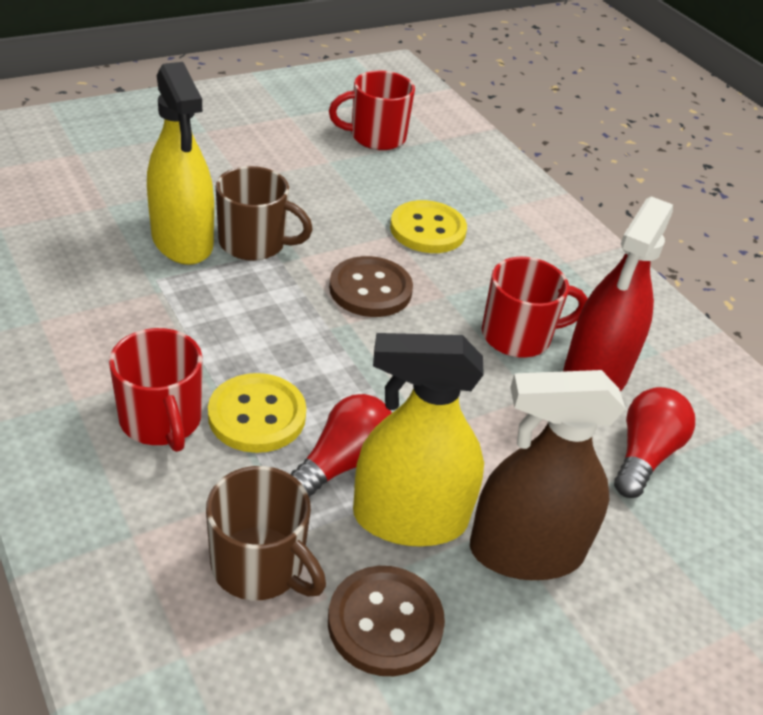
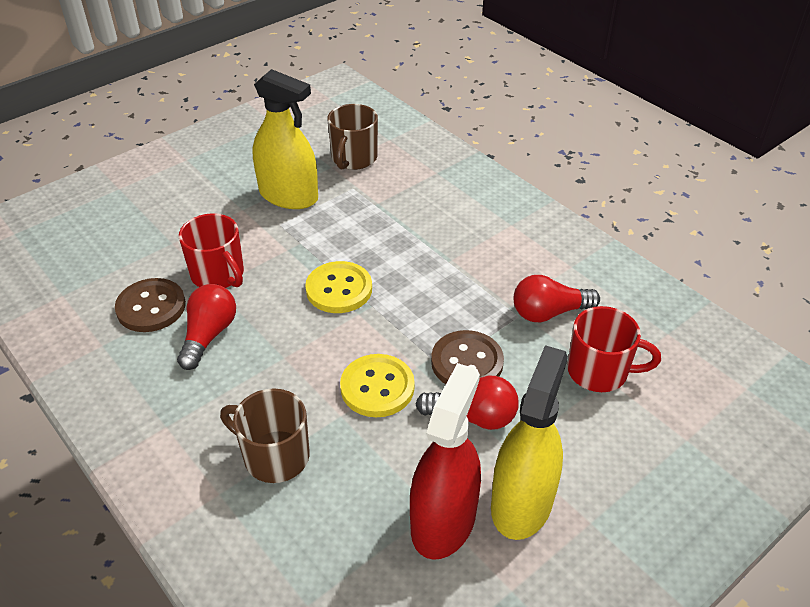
brown spray bottle: [470,370,626,580] = 1 -> none = 0
red light bulb: [291,394,392,497] [614,387,695,498] = 2 -> [177,284,236,370] [416,376,519,430] [514,275,600,322] = 3
red mug: [109,328,202,452] [329,70,415,150] [482,257,588,358] = 3 -> [179,213,244,288] [567,306,661,392] = 2

